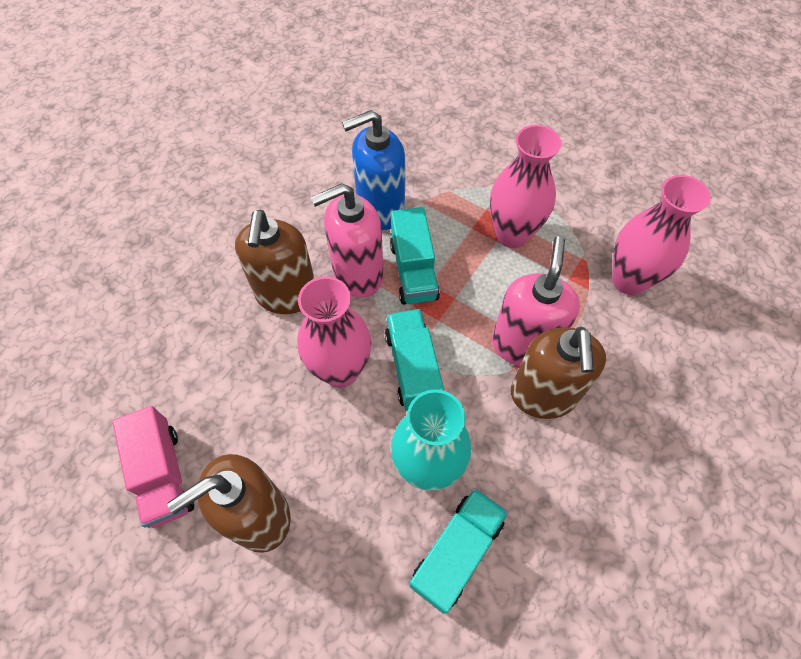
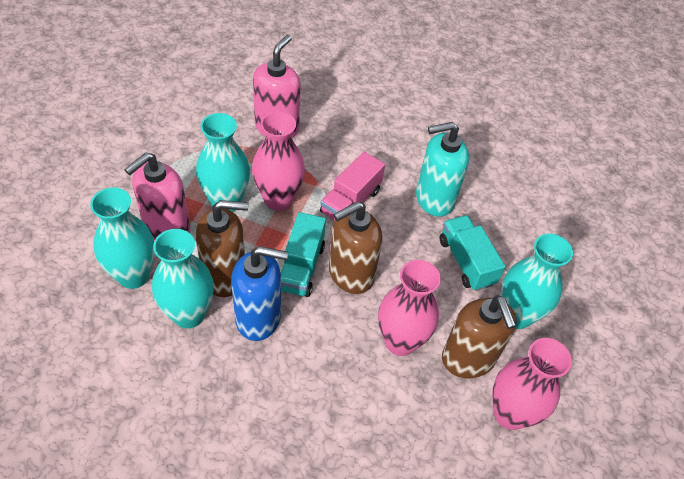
turquoise soap dispenser: none = 0 -> [416,122,469,217] = 1
turquoise truck: [385,309,444,411] [390,207,440,305] [409,488,508,614] = 3 -> [281,212,326,297] [439,215,506,291] = 2
turquoise vase: [391,389,471,491] = 1 -> [90,187,155,289] [152,229,214,329] [196,113,250,212] [501,234,573,329] = 4

